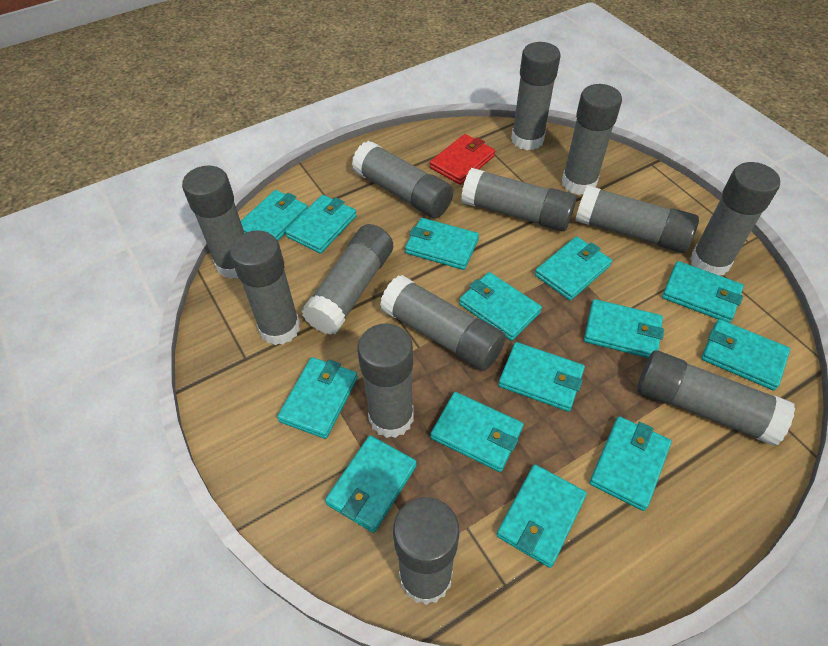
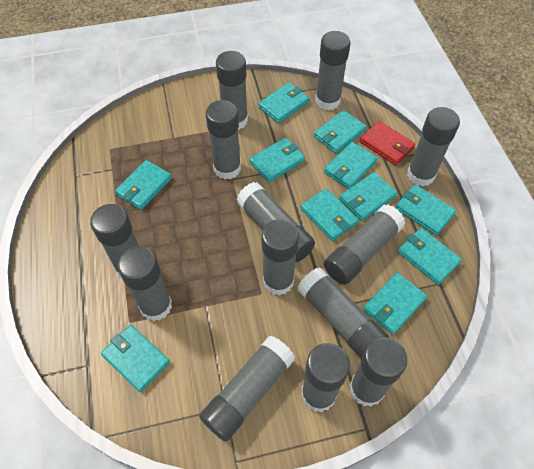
turquoise wallet: [241,190,308,241] [277,357,358,439] [285,195,357,254] [325,435,417,533] [405,218,479,270] [430,392,524,472] [459,272,542,341] [497,464,587,568] [498,342,585,412] [535,236,612,301] [584,299,664,358] [589,416,672,511] [662,261,744,323] [701,319,790,391] = 14 -> [101,325,170,392] [115,160,172,210] [249,138,305,183] [258,82,309,123] [301,188,359,241] [314,110,366,154] [324,142,378,189] [339,172,397,221] [363,273,427,334] [395,184,456,235] [398,228,462,285] = 11

